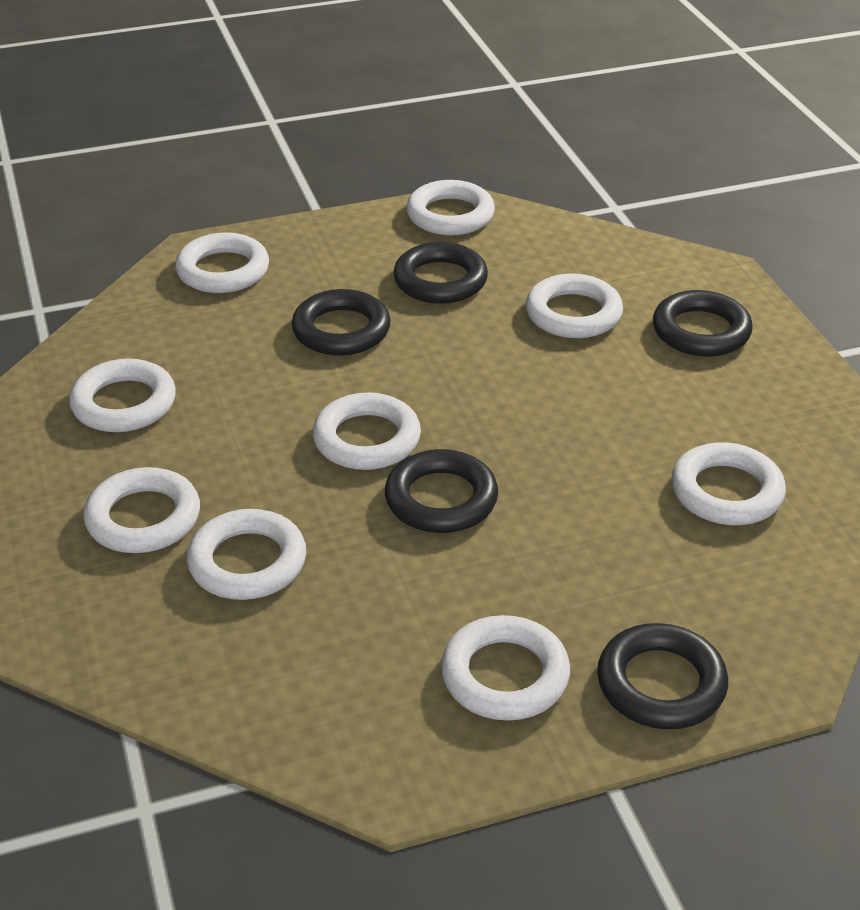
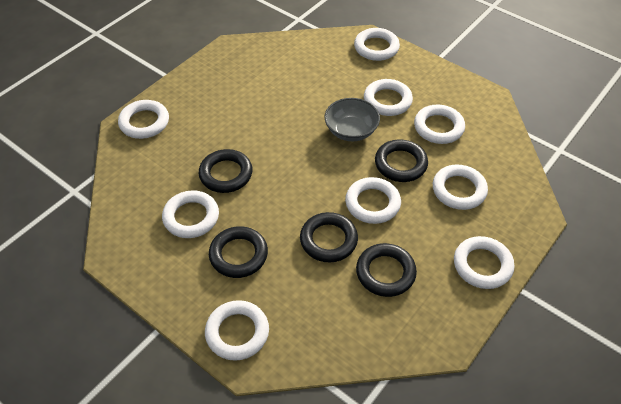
grey bowl: none = 0 -> [324,98,380,141] = 1

